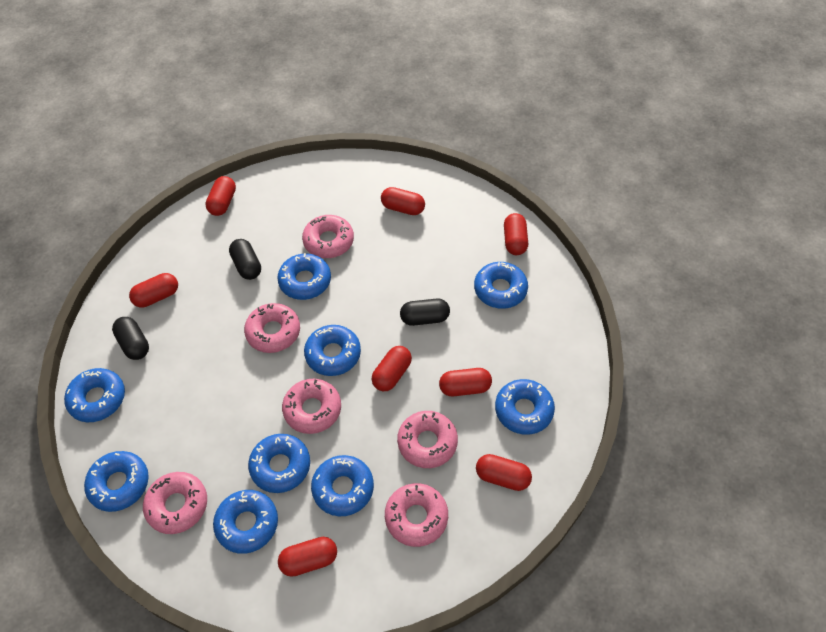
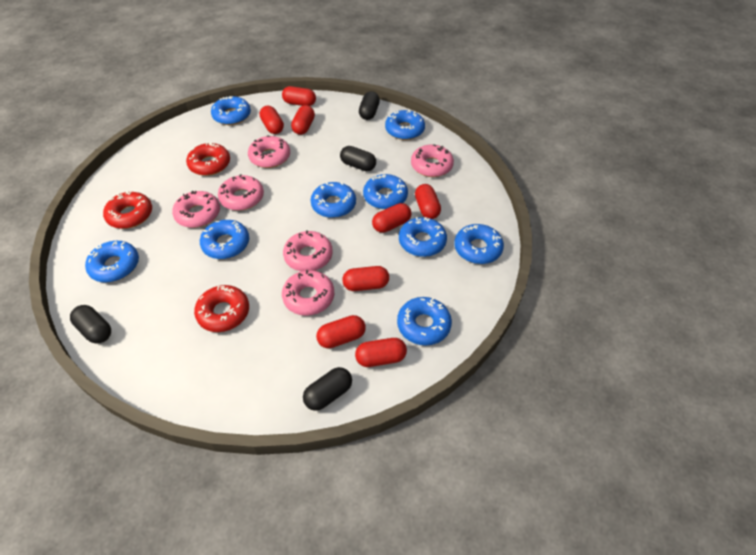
black capsule: [112,317,149,360] [229,239,261,280] [400,298,450,326] = 3 -> [70,305,111,344] [303,367,352,411] [340,146,376,171] [359,91,380,120] = 4
red donut: none = 0 -> [103,191,152,229] [186,143,230,176] [194,285,249,332] = 3

